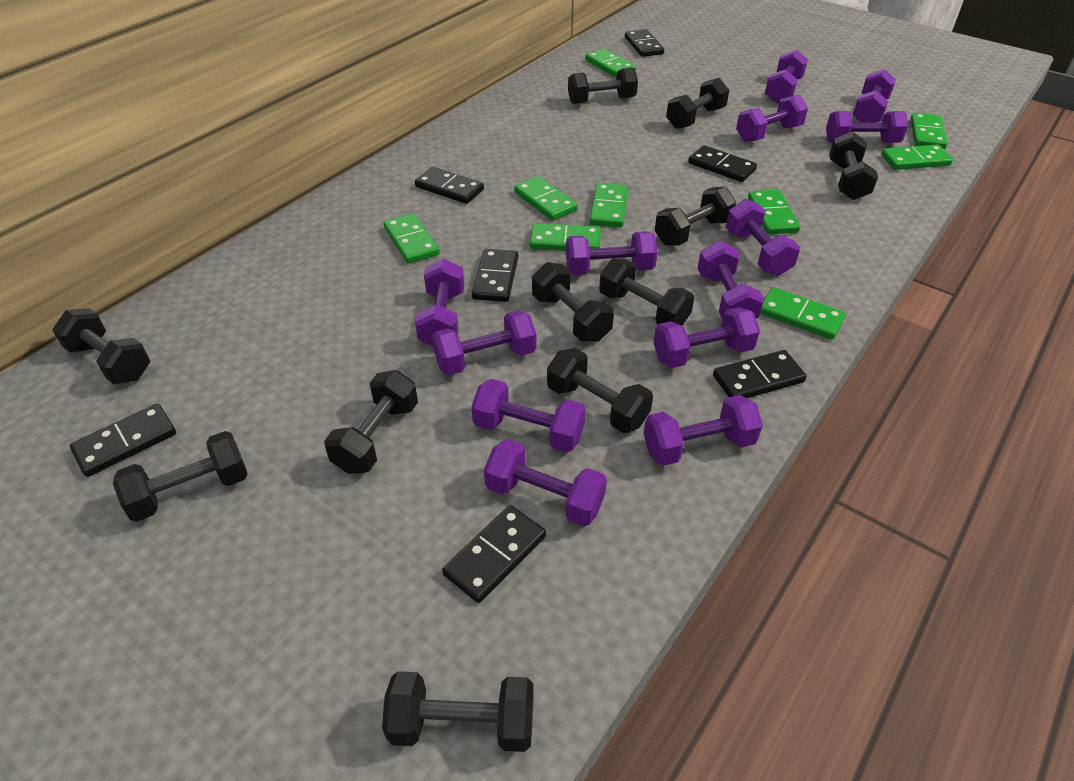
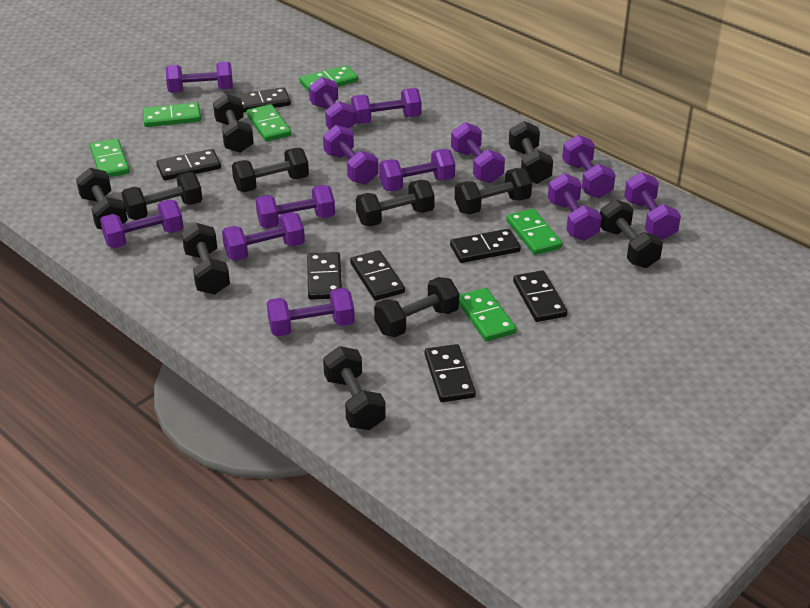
green domino: [384,213,439,263] [514,176,578,221] [530,223,601,251] [585,49,636,78] [590,183,628,227] [748,190,800,234] [760,287,846,340] [881,144,953,170] [910,113,947,149] = 9 -> [90,139,130,177] [143,103,201,127] [247,104,291,142] [299,65,358,92] [459,288,516,341] [506,209,562,255] = 6

